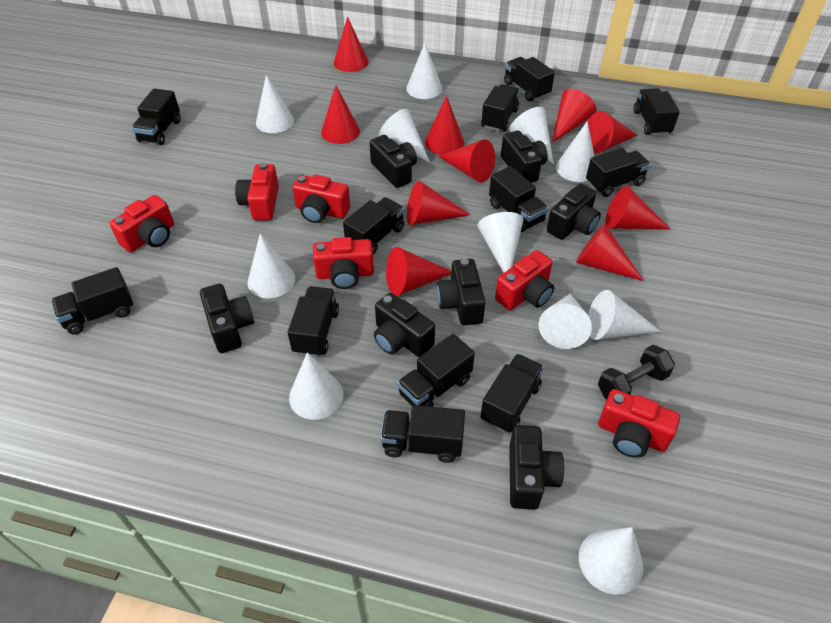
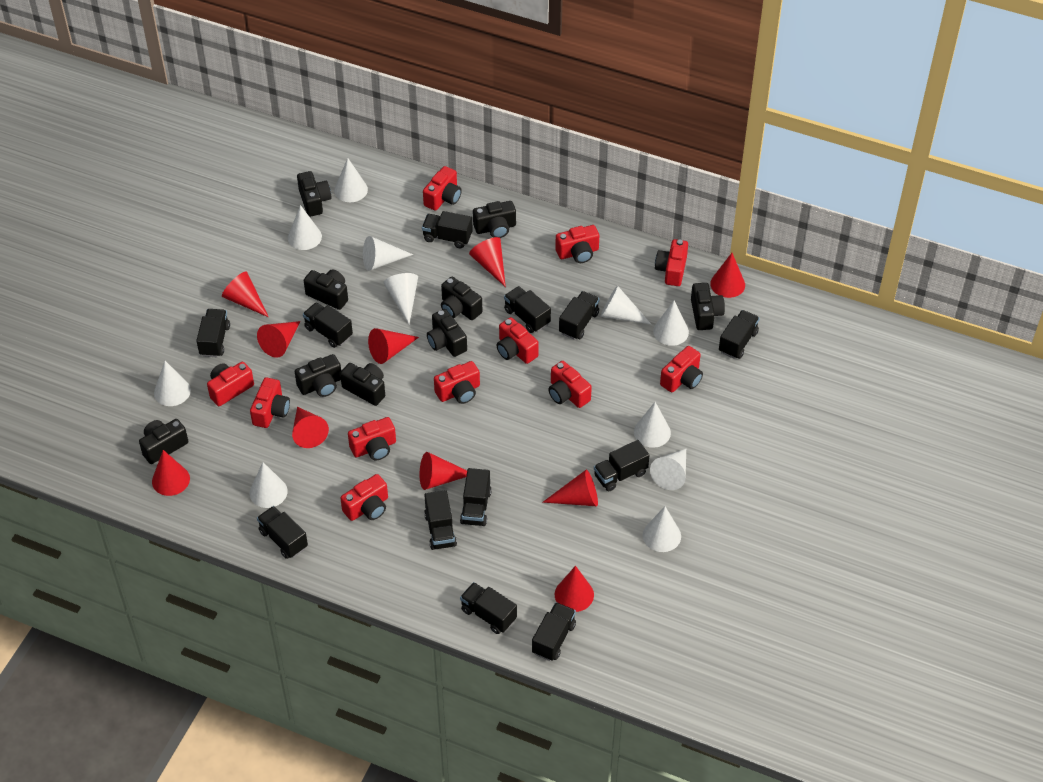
black camera: [200,284,254,353] [370,135,417,188] [374,293,435,357] [437,258,486,325] [501,131,548,183] [509,425,564,510] [547,184,601,240] = 7 -> [139,419,188,464] [294,354,341,397] [297,171,331,217] [304,270,348,310] [340,363,385,406] [427,309,467,357] [441,277,482,320] [473,201,516,238] [691,283,725,330] = 9
black dumbbell: [598,345,675,399] = 1 -> none = 0
red camera: [110,195,174,252] [235,163,279,220] [292,175,350,223] [313,237,374,289] [495,250,554,310] [598,389,680,458] = 6 -> [207,362,254,406] [250,377,290,428] [340,474,388,521] [348,417,396,460] [423,166,462,211] [434,361,480,404] [496,317,539,364] [548,361,592,408] [555,225,599,263] [655,239,688,286] [660,346,703,393] = 11

